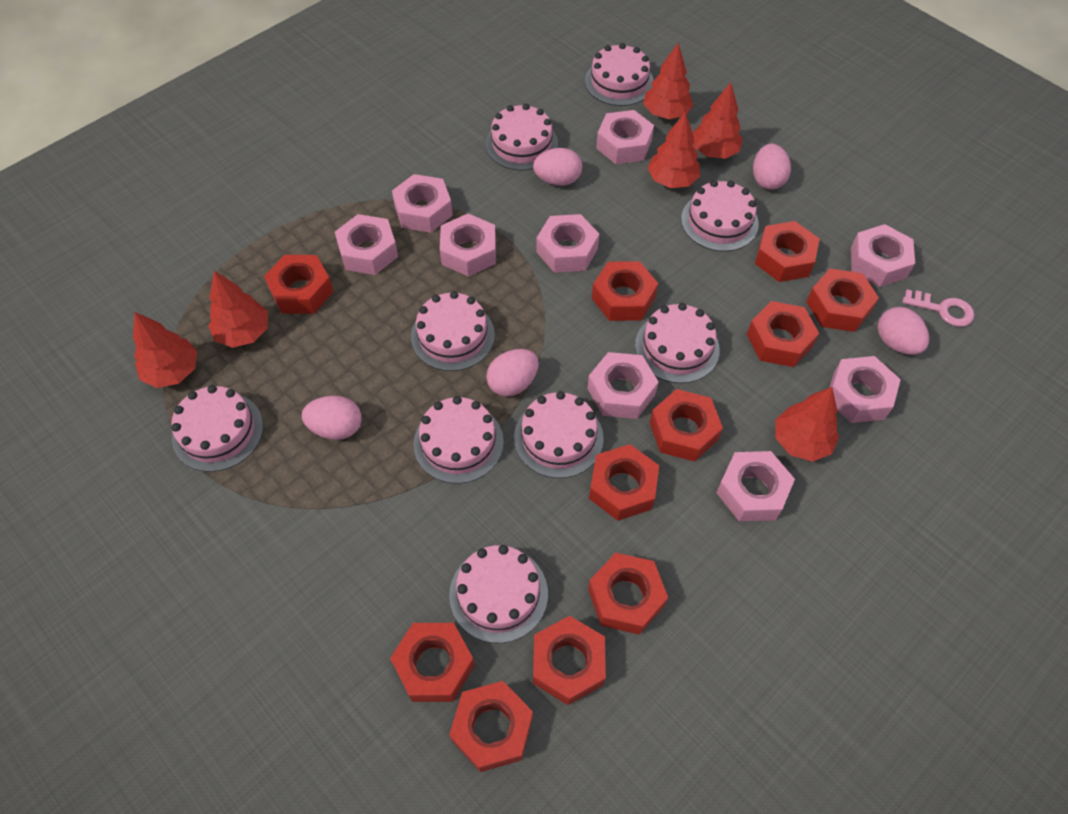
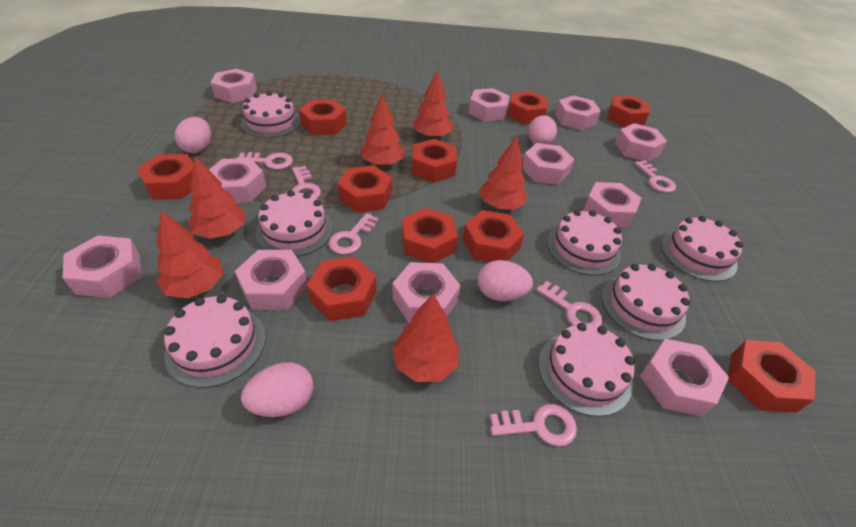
pink cake: [171,385,263,472] [411,291,495,371] [413,396,504,484] [449,545,548,643] [486,104,558,170] [514,391,604,478] [585,43,654,106] [635,303,720,383] [681,180,759,251] = 9 -> [164,295,266,388] [241,91,301,138] [256,190,333,257] [538,323,635,417] [547,210,622,276] [602,264,690,341] [661,216,743,282] = 7
pink egg: [302,396,362,440] [486,349,539,397] [533,148,582,186] [753,144,791,190] [878,307,929,355] = 5 -> [174,117,211,153] [241,362,313,417] [478,260,533,301] [528,115,557,144] = 4
pink key: [902,290,974,327] = 1 -> [237,152,293,170] [292,166,321,199] [329,213,378,255] [490,404,577,446] [536,281,602,326] [634,160,676,193] = 6
pink nut: [335,214,398,275] [392,174,453,233] [440,213,496,277] [536,214,599,273] [587,352,658,419] [596,110,654,164] [716,451,795,521] [829,356,901,423] [851,224,915,287] = 9 -> [63,235,142,298] [209,158,266,203] [211,69,257,103] [235,250,307,310] [392,262,461,323] [469,88,510,122] [523,143,574,185] [555,95,601,130] [583,182,641,228] [615,123,667,162] [640,339,729,417] = 11
red nut: [264,255,334,314] [390,623,475,702] [449,681,533,772] [533,616,606,705] [588,553,668,635] [589,444,659,521] [592,261,658,321] [650,389,723,462] [747,301,819,367] [755,221,820,282] [806,268,879,332] = 11 -> [137,154,194,200] [299,100,347,135] [307,257,377,321] [338,165,392,213] [401,208,458,263] [412,139,457,182] [462,210,524,262] [507,91,549,124] [607,95,650,127] [728,340,815,413] = 10

